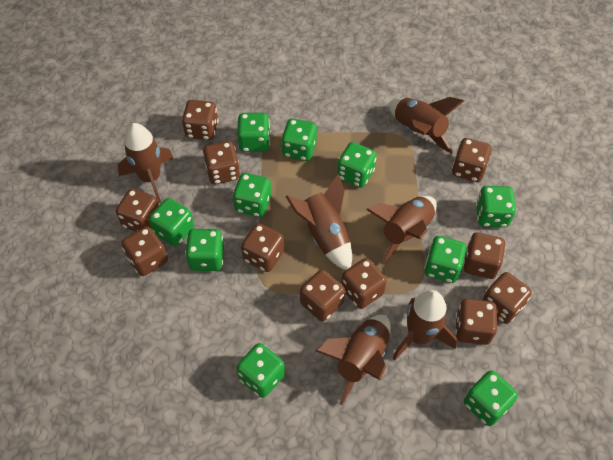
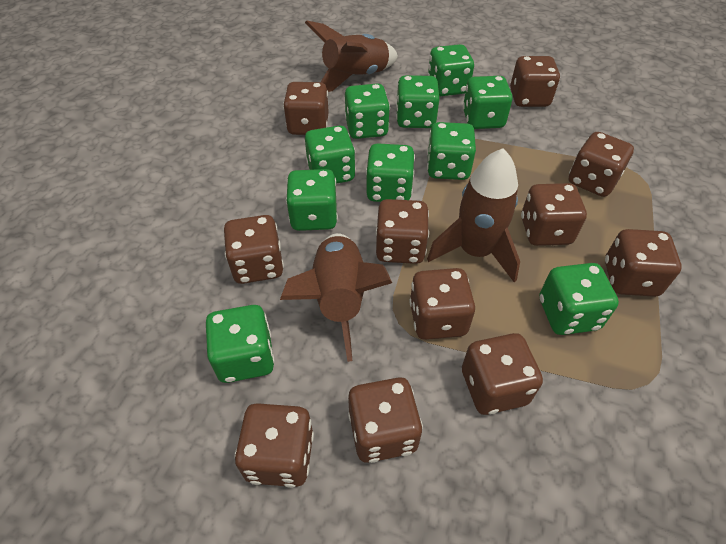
brown rocket: [118,123,174,203] [285,174,352,270] [316,315,391,405] [366,196,437,265] [389,97,464,154] [392,290,457,361] = 6 -> [280,233,392,362] [305,20,398,92] [427,148,520,282] = 3

